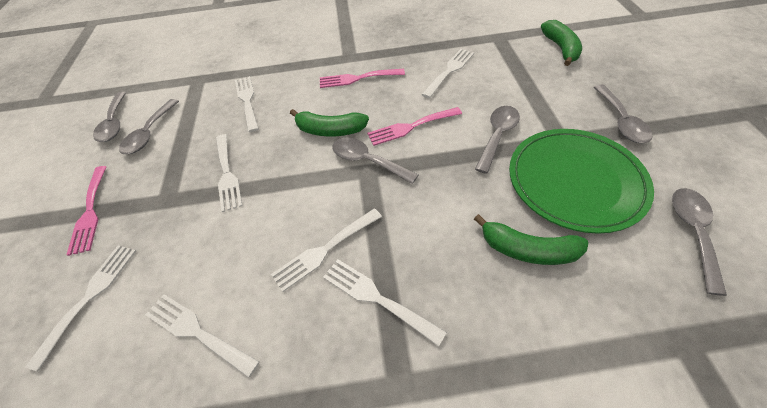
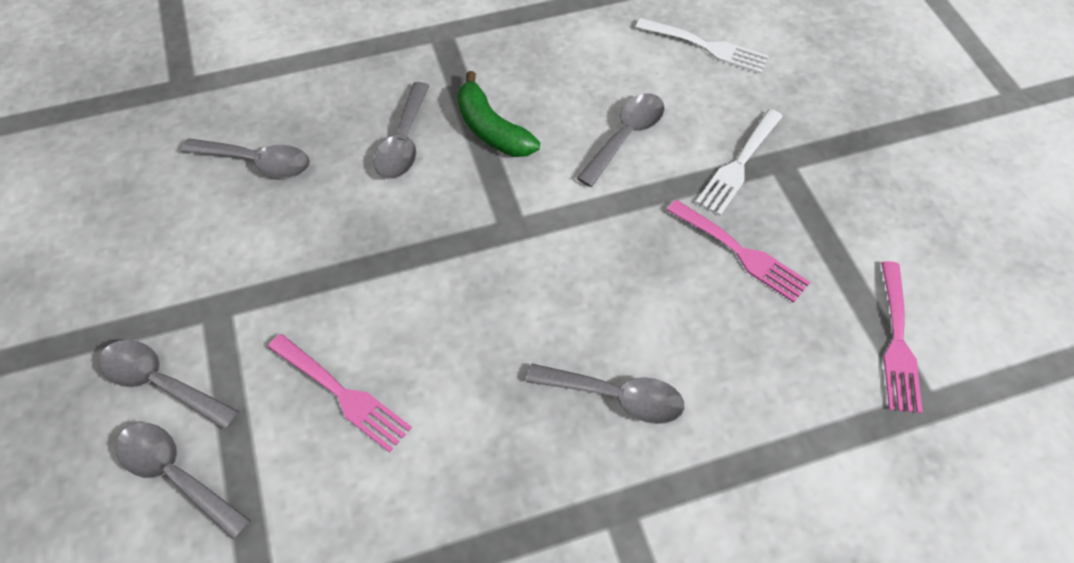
green banana: [290,109,369,136] [474,214,588,265] [541,20,582,66] = 3 -> [457,71,540,157] = 1
green plate: [509,129,654,234] = 1 -> none = 0
white fork: [26,245,136,371] [145,294,259,378] [216,134,242,212] [235,76,259,132] [271,208,382,292] [323,259,447,347] [421,49,474,98] = 7 -> [636,18,769,74] [696,109,783,216] = 2

